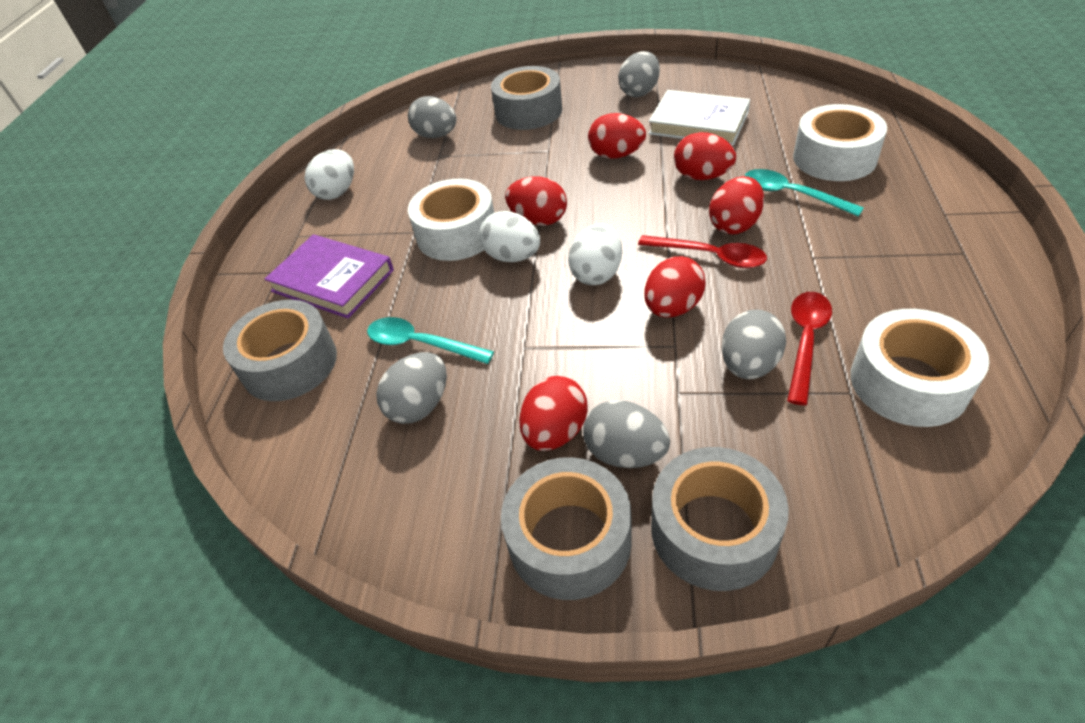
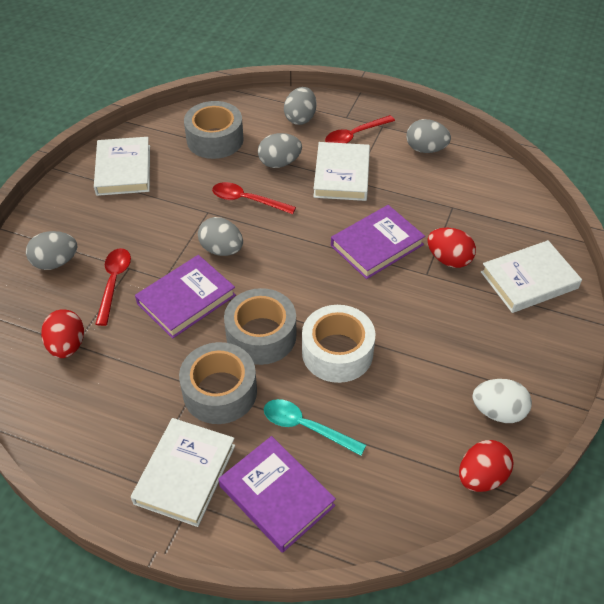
grey tape: [223,300,337,401] [491,66,562,130] [501,457,632,600] [651,447,789,591] = 4 -> [179,342,257,424] [184,101,244,159] [224,288,296,365] = 3
purple book: [265,234,394,318] = 1 -> [135,255,236,339] [218,436,336,553] [331,205,425,279] = 3
red egg: [505,176,567,226] [519,376,588,451] [588,113,646,159] [644,256,706,317] [674,132,736,180] [709,176,764,234] = 6 -> [41,309,84,358] [427,228,476,268] [459,440,514,492] = 3
red spoon: [638,235,767,268] [787,292,832,406] = 2 -> [95,248,131,326] [212,182,296,214] [325,115,395,143] = 3
turquoise spoon: [367,317,494,364] [745,169,864,216] = 2 -> [264,399,366,456] = 1
white book: [648,90,750,146] = 1 -> [94,137,150,196] [131,418,235,527] [313,142,370,201] [481,240,582,313] = 4
white egg: [305,149,354,200] [479,211,540,262] [568,223,622,285] = 3 -> [472,379,532,423] = 1
white tape: [408,179,494,261] [793,104,887,181] [850,309,989,427] = 3 -> [302,305,375,383] = 1

